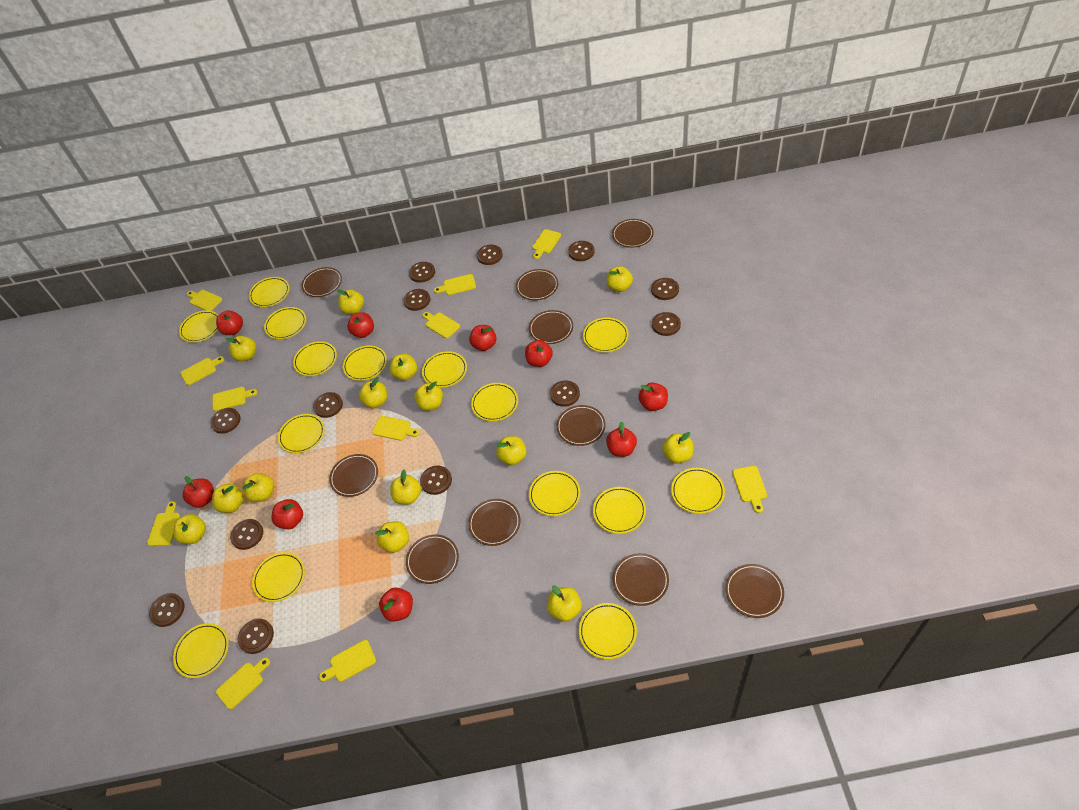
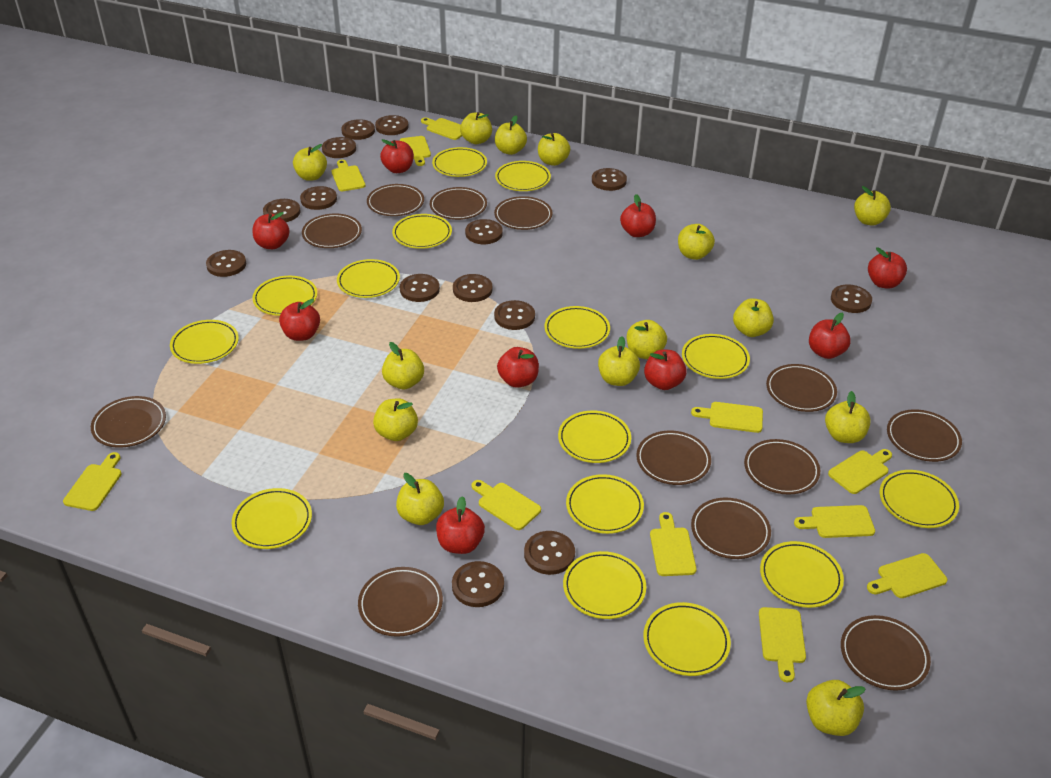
brown button: [149,593,184,627] [210,408,240,434] [230,519,263,550] [238,618,274,654] [313,392,343,418] [403,289,430,311] [409,262,435,283] [420,466,452,495] [477,245,503,265] [550,381,580,407] [568,241,595,261] [651,278,679,300] [652,312,681,336] = 13 -> [206,250,246,277] [263,199,301,222] [300,186,337,210] [322,137,356,158] [341,119,375,140] [375,115,408,135] [400,274,440,302] [452,561,504,607] [453,274,493,302] [465,219,503,244] [494,300,535,330] [524,531,575,575] [592,168,627,191] [831,284,872,313] = 14
brown plate: [301,267,342,297] [329,454,378,497] [406,534,459,584] [468,499,520,546] [516,269,558,300] [529,310,573,344] [556,405,606,446] [612,219,654,248] [613,553,669,606] [725,564,784,618] = 10 -> [91,396,166,448] [302,213,362,248] [358,567,443,637] [367,184,424,216] [430,187,487,220] [494,196,552,230] [636,431,711,485] [691,498,771,559] [744,439,820,495] [766,364,837,412] [841,615,931,691] [887,409,962,462] = 12

